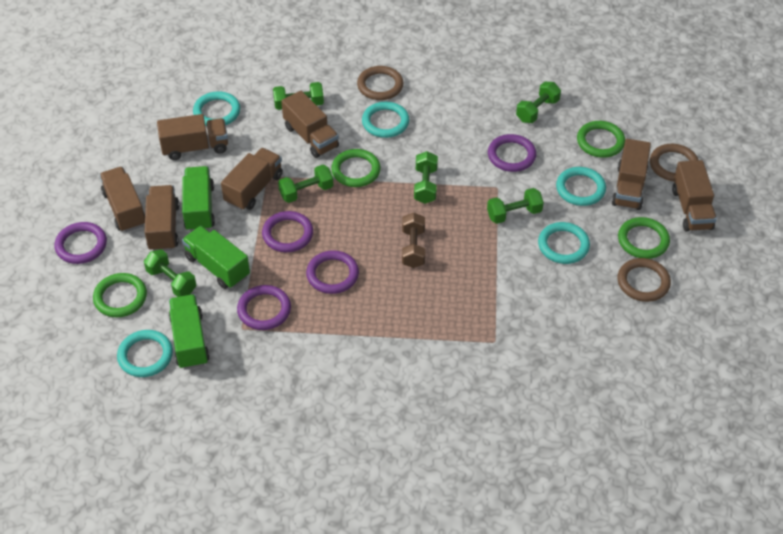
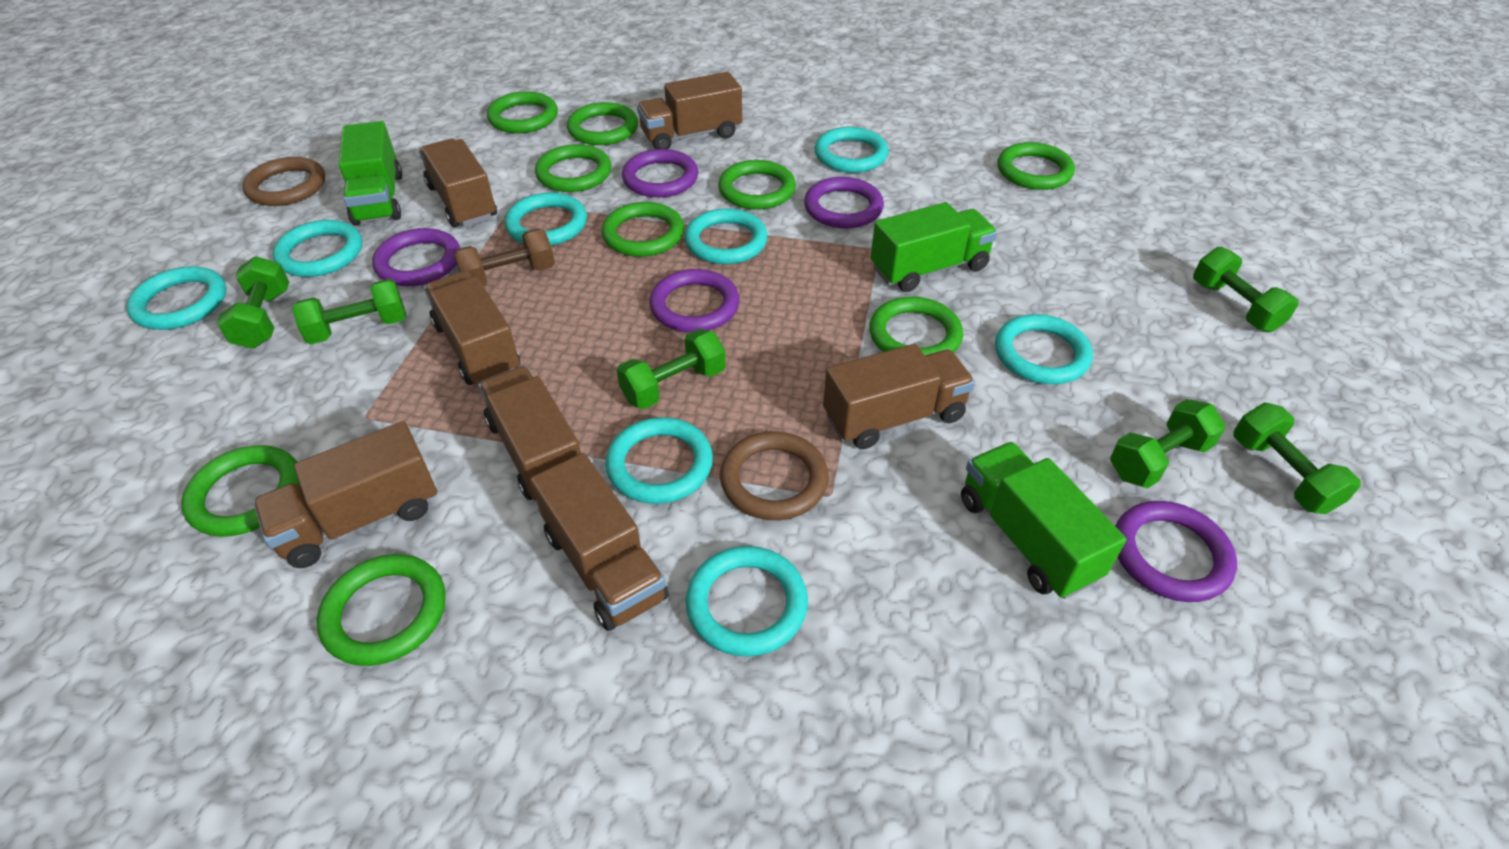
brown ring: [357,66,403,100] [617,258,671,302] [650,144,698,181] = 3 -> [242,157,325,206] [720,432,829,520] = 2
green ring: [93,273,147,318] [331,149,381,187] [577,121,625,158] [618,217,670,259] = 4 -> [181,445,300,537] [317,554,446,666] [487,91,558,133] [535,144,611,192] [567,102,638,145] [602,202,684,257] [718,160,796,210] [869,296,963,355] [998,142,1075,190] = 9
turquoise ring: [117,330,173,377] [193,91,240,126] [362,102,409,138] [538,222,590,264] [556,167,606,206] = 5 -> [126,266,226,330] [273,220,362,277] [505,192,587,245] [605,417,713,504] [684,208,768,264] [686,546,808,657] [814,127,888,173] [995,314,1093,384] = 8

